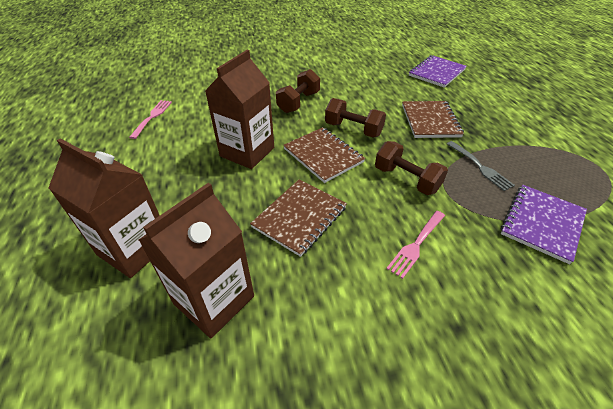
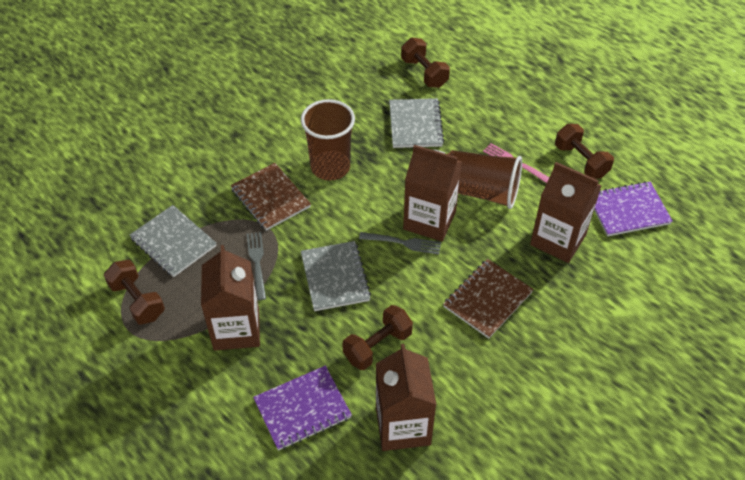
brown carton: [49,138,160,278] [139,183,254,338] [205,50,274,169] = 3 -> [201,245,260,351] [376,344,436,451] [403,145,462,241] [530,162,602,263] = 4
brown cup: none = 0 -> [301,99,355,181] [448,150,522,209] = 2
brown dumbbell: [276,69,320,113] [325,98,386,137] [375,141,448,195] = 3 -> [104,260,165,324] [342,305,413,370] [401,38,450,88] [555,124,614,179] = 4
brown notebook: [250,180,347,257] [283,127,365,183] [402,101,464,138] = 3 -> [231,163,311,231] [443,259,534,339] = 2
grey fork: [447,141,515,191] = 1 -> [247,232,266,300] [359,232,441,255] = 2
grey notebook: none = 0 -> [130,205,217,277] [301,241,371,311] [389,98,444,148] = 3
pink fork: [129,100,172,139] [386,211,445,279] = 2 -> [483,143,549,183] = 1

